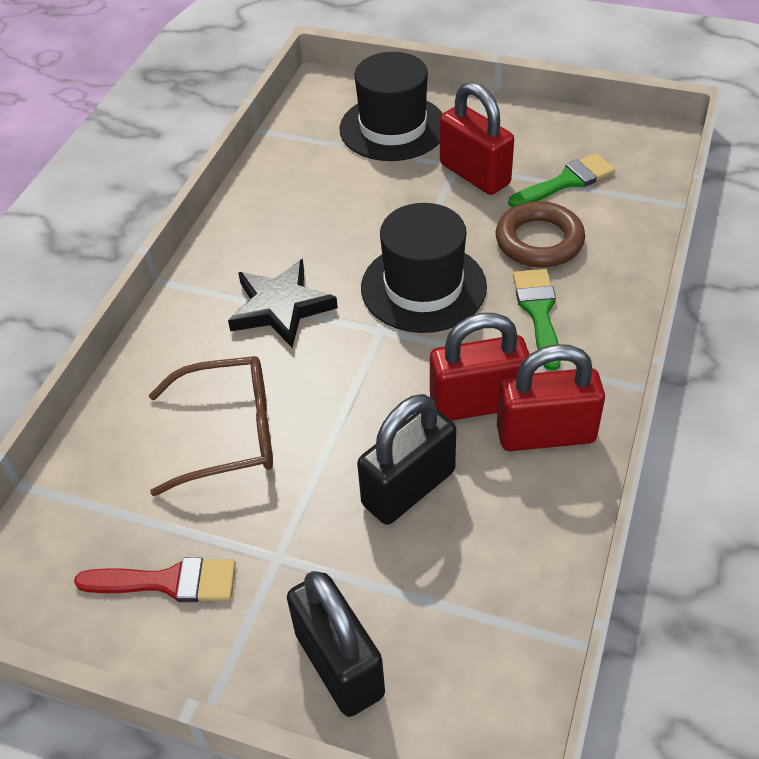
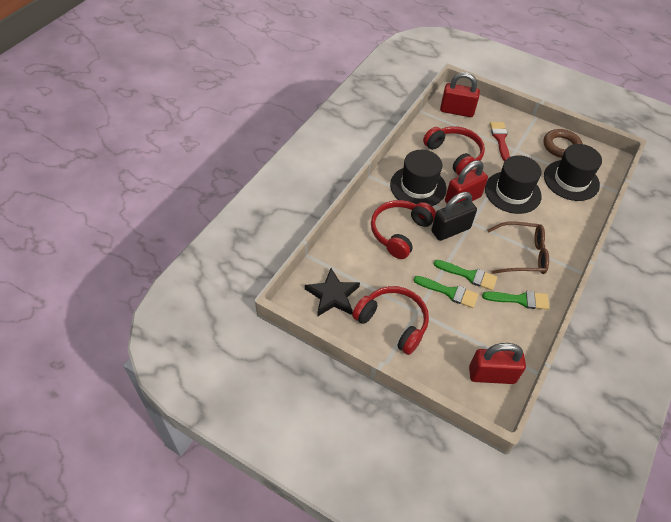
black hat: [339,52,443,161] [361,203,487,333] = 2 -> [390,150,447,206] [485,155,542,214] [544,144,602,201] = 3
black padlock: [287,571,385,717] [357,394,456,525] = 2 -> [431,192,477,241] = 1
green brush: [508,153,615,207] [513,269,561,371] = 2 -> [414,276,478,308] [434,260,497,291] [482,291,549,310] = 3
red headphones: none = 0 -> [352,286,429,355] [371,200,436,259] [423,126,485,175] = 3

